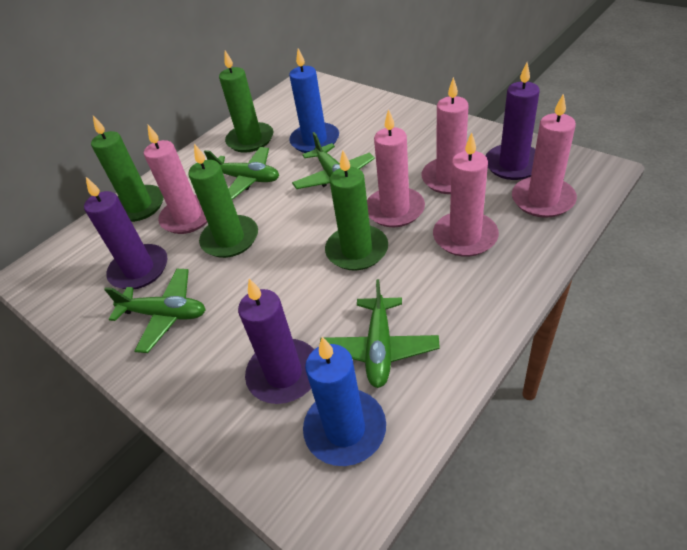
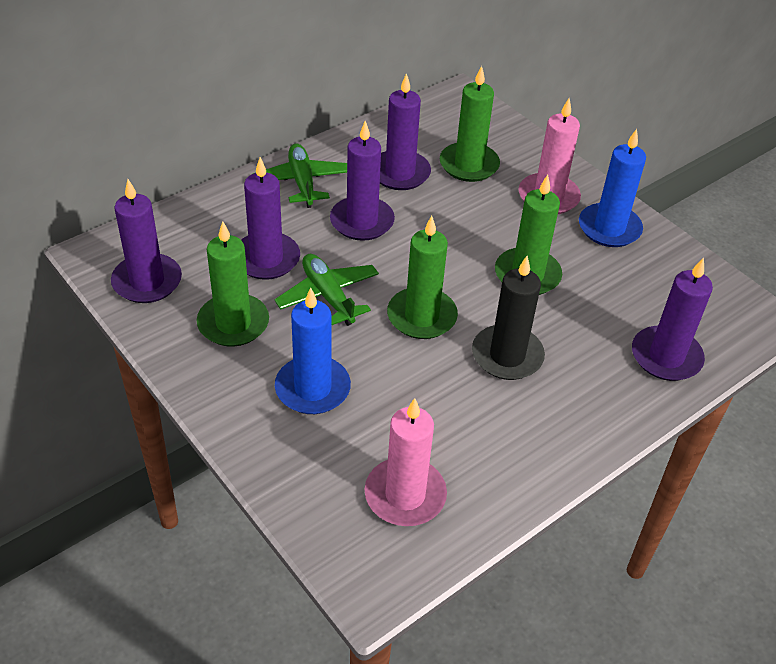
black candle: none = 0 -> [472,256,545,380] = 1
green plane: [104,269,205,353] [204,147,279,200] [292,132,375,189] [320,279,440,388] = 4 -> [253,143,347,208] [274,254,379,326] = 2
pink candle: [144,125,208,234] [367,109,425,227] [422,77,469,194] [433,132,499,257] [512,93,577,218] = 5 -> [365,398,447,526] [519,98,581,214] = 2
purple candle: [84,177,168,289] [238,279,314,404] [486,63,540,180] = 3 -> [111,179,182,303] [241,157,300,280] [330,121,395,241] [380,73,431,190] [632,257,713,381] = 5

